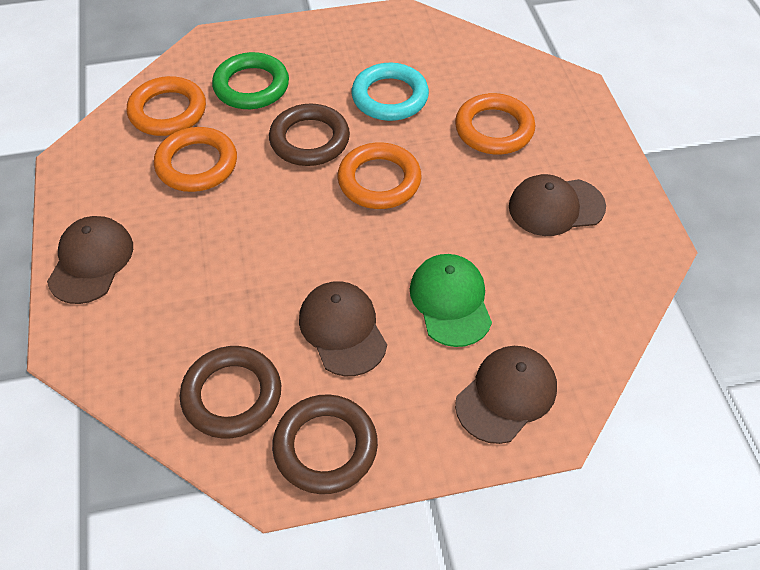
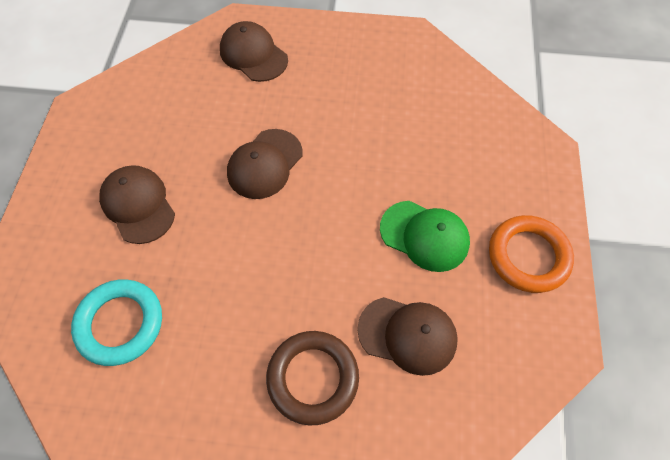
brown ring: [180,346,281,439] [269,103,350,166] [272,394,378,494] = 3 -> [266,331,359,426] = 1
green ring: [212,52,289,109] = 1 -> none = 0
orange ring: [127,76,206,136] [154,127,237,192] [337,143,421,209] [455,93,535,155] = 4 -> [489,215,574,293] = 1

